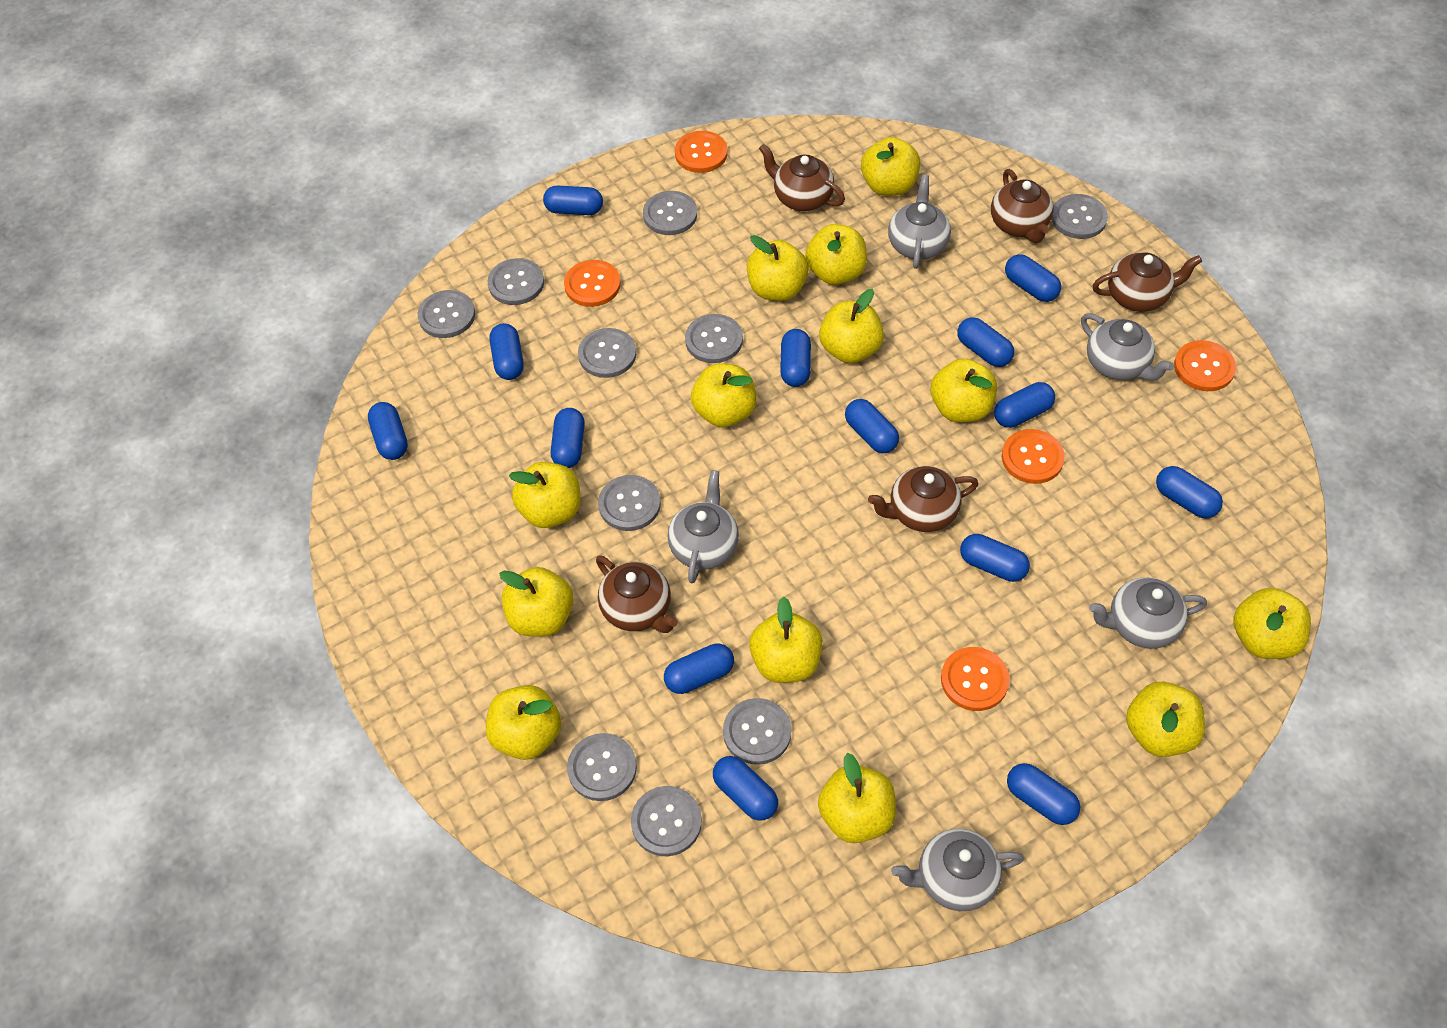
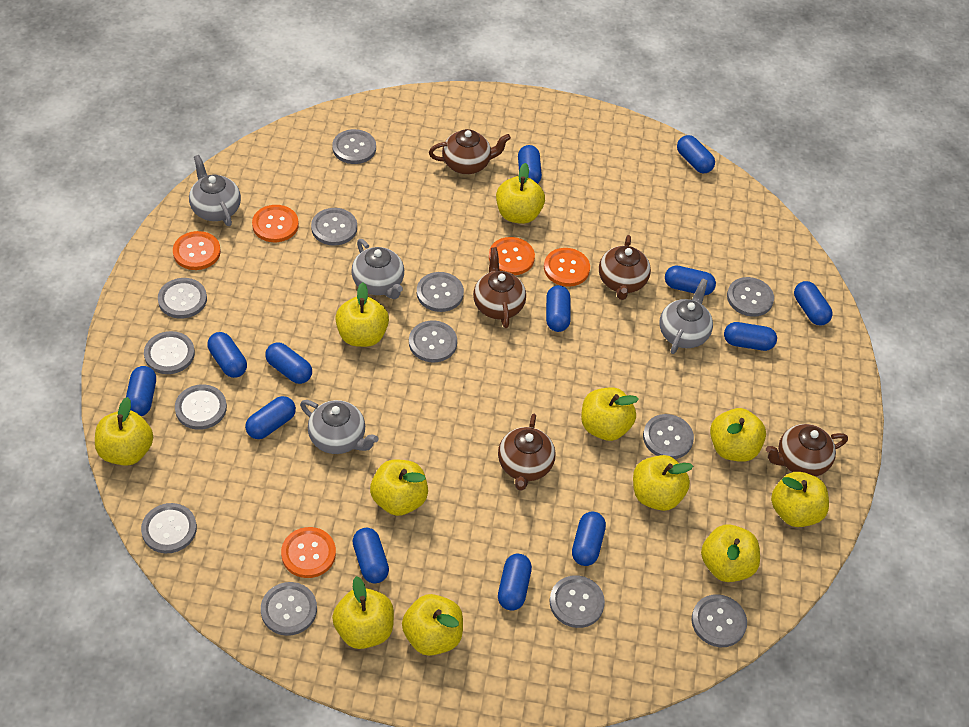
blue capsule: [368,402,408,460] [490,323,524,380] [543,186,603,215] [551,408,585,468] [664,643,734,694] [713,756,778,821] [780,329,811,387] [845,399,899,453] [957,317,1014,367] [960,534,1030,582] [994,382,1055,428] [1005,254,1061,302] [1007,763,1080,825] [1156,466,1223,519] = 14 -> [126,366,156,416] [208,332,247,378] [245,396,296,439] [265,342,312,384] [353,528,389,583] [498,554,532,610] [518,145,542,184] [546,285,570,332] [572,512,606,566] [665,266,716,295] [677,135,715,173] [724,322,777,351] [794,281,833,326] = 13
grey button: [418,290,475,338] [488,258,544,305] [567,733,637,801] [578,328,636,378] [598,475,661,531] [631,786,702,856] [643,191,697,235] [685,314,743,363] [723,698,791,765] [1051,194,1108,239] = 10 -> [141,503,197,553] [144,331,195,374] [158,278,207,319] [175,384,227,430] [261,582,317,636] [311,208,357,246] [332,129,376,164] [409,320,457,362] [417,272,464,312] [550,575,605,628] [643,414,694,459] [692,594,747,647] [727,277,774,317] = 13
grey teapot: [668,470,739,584] [888,175,951,269] [891,829,1024,911] [1081,313,1174,380] [1089,577,1207,649] = 5 -> [189,155,241,226] [300,400,378,454] [351,239,404,299] [660,278,713,354] = 4
yellow apple: [486,685,561,760] [499,567,574,636] [509,462,580,528] [691,364,757,427] [747,235,809,301] [749,597,823,683] [805,224,867,285] [818,753,896,843] [819,289,884,363] [861,137,920,196] [931,358,997,422] [1126,682,1205,757] [1233,588,1311,659] = 13 -> [95,397,153,466] [332,576,394,649] [335,282,389,347] [370,459,428,516] [402,594,463,656] [496,163,545,224] [581,387,639,441] [633,455,693,511] [701,524,760,582] [710,408,766,462] [771,472,829,527] = 11

